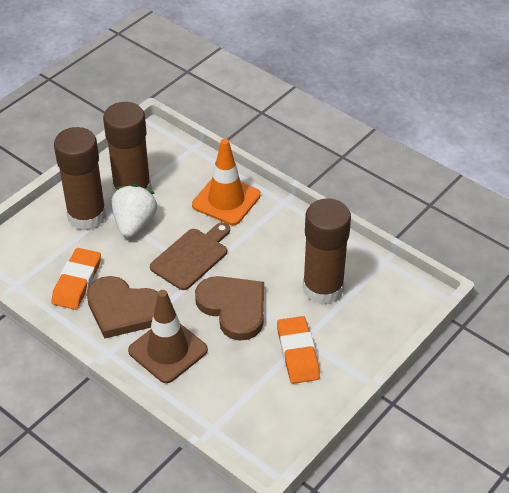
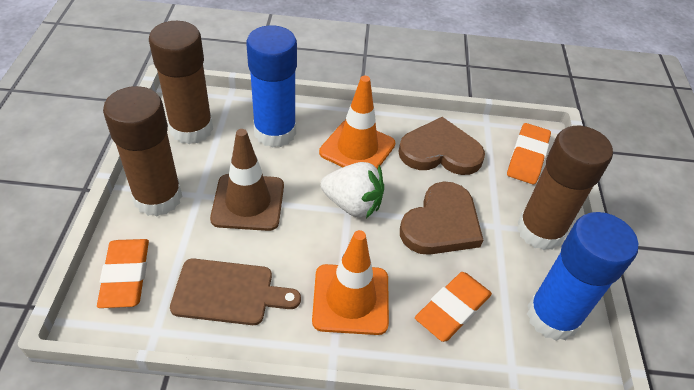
blue glue stick: none = 0 -> [247,25,297,148] [527,212,638,341] = 2
orange eraser: [51,248,101,310] [277,316,320,384] = 2 -> [97,239,149,308] [415,272,492,342] [507,123,551,185] = 3
orange traffic cone: [192,139,261,225] = 1 -> [312,230,389,335] [319,76,395,169] = 2

